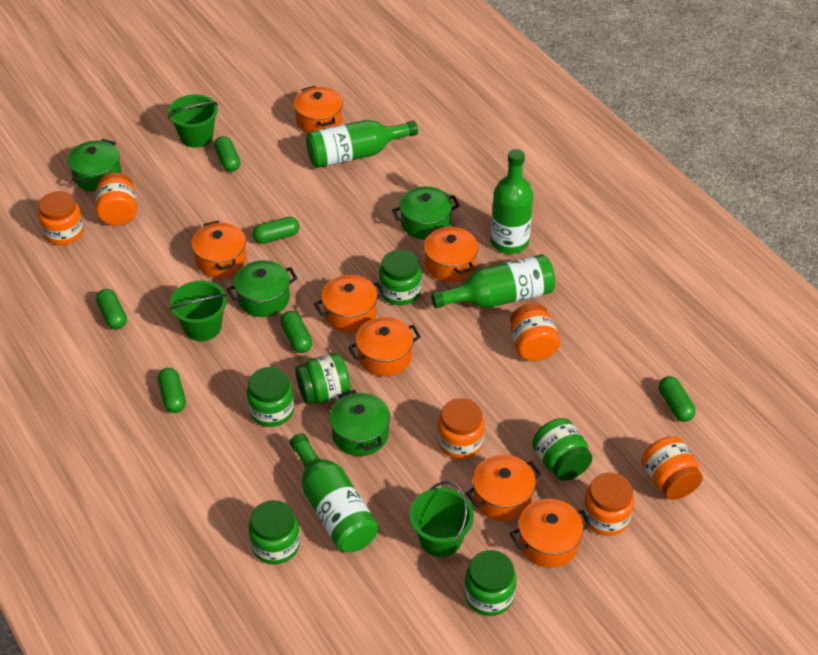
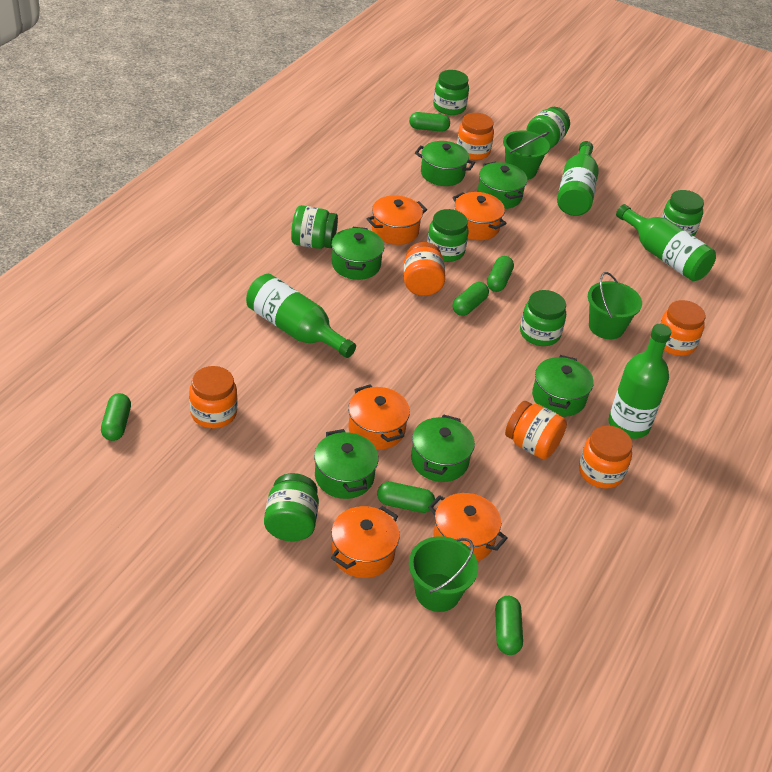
green jar: [247,367,294,427] [249,500,300,564] [295,353,351,404] [379,249,422,305] [464,550,516,616] [532,418,592,481] = 6 -> [264,473,319,541] [291,205,338,249] [427,209,469,262] [433,70,469,115] [520,290,566,346] [526,107,570,149] [661,190,704,236] = 7
green pot: [68,139,121,192] [227,260,297,317] [329,390,390,456] [392,186,459,240] = 4 -> [314,429,378,499] [331,227,384,280] [411,414,475,482] [415,141,475,186] [478,162,527,209] [532,355,594,417] = 6
orange pot: [191,220,247,278] [294,86,343,134] [314,275,385,332] [348,317,421,377] [424,225,478,282] [466,455,542,521] [510,499,591,568] = 7 -> [331,506,400,578] [348,385,410,450] [367,195,427,245] [428,493,508,561] [452,192,507,240] = 5

